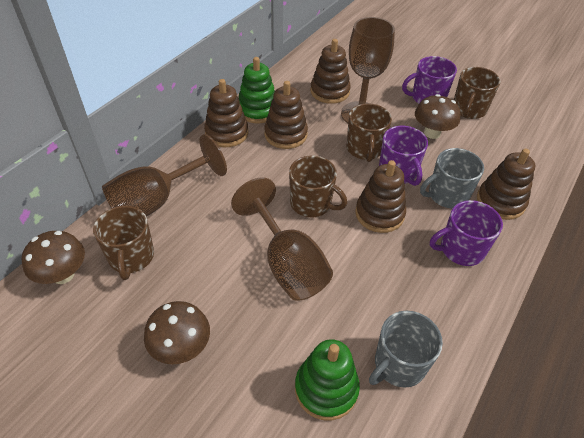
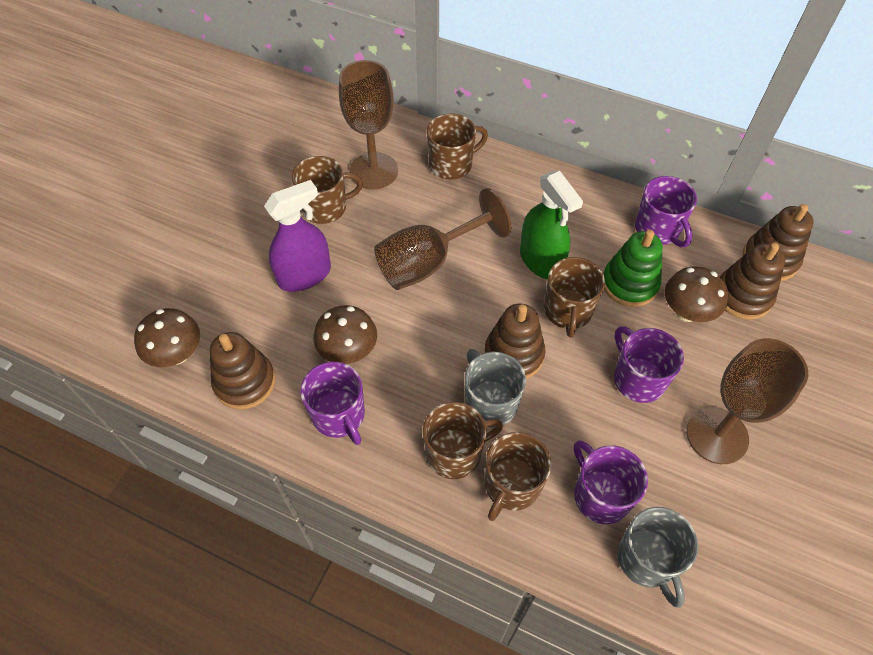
brown mug: [93,206,154,280] [289,156,347,217] [346,103,392,162] [454,67,501,119] = 4 -> [292,156,363,224] [423,402,503,479] [427,113,488,180] [485,432,551,521] [544,257,605,338] = 5
brown stacking toy: [204,79,248,147] [264,81,308,149] [310,39,351,104] [355,160,406,233] [477,148,535,220] = 5 -> [210,332,275,410] [484,304,546,379] [720,243,785,320] [743,204,814,281] = 4
green spray bottle: none = 0 -> [520,171,583,279] = 1
green stacking toy: [239,57,275,123] [295,339,360,421] = 2 -> [603,230,663,307] = 1
purple mug: [379,126,428,186] [402,56,457,104] [430,200,503,266] = 3 -> [300,362,365,445] [574,440,648,524] [614,326,684,403] [635,176,697,247] = 4
purple spray bottle: none = 0 -> [264,180,331,292] = 1

